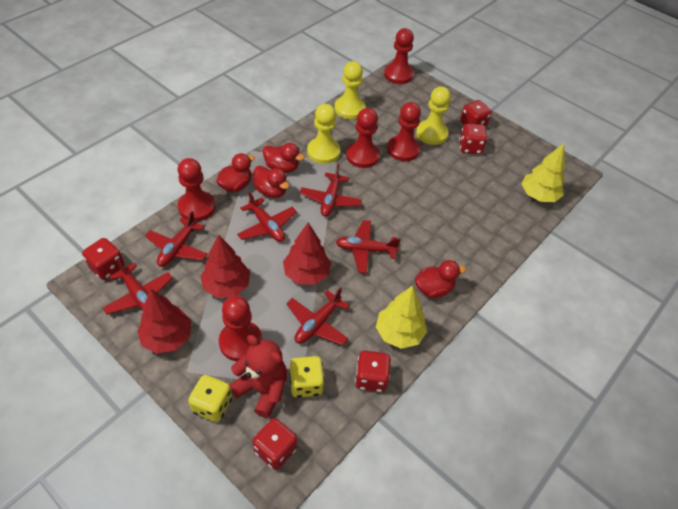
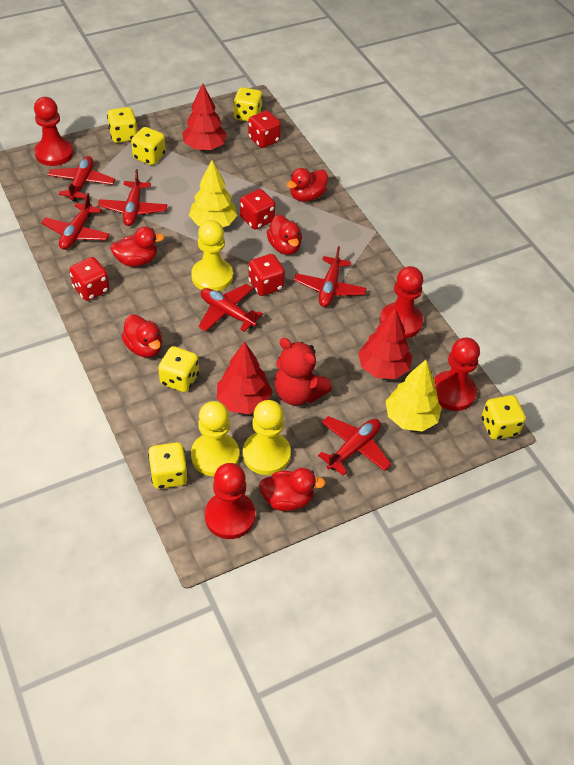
red dice: [82,238,125,280] [253,418,297,470] [355,350,391,392] [459,124,488,154] [460,100,492,127] = 5 -> [69,257,110,301] [240,189,275,230] [248,110,281,148] [248,254,285,296] = 4
red duck: [216,153,255,192] [253,166,289,198] [263,143,305,173] [415,260,466,298] = 4 -> [110,227,164,267] [121,314,162,357] [259,468,326,511] [267,215,302,255] [287,168,328,202] = 5
red pawn: [178,158,216,221] [219,296,262,361] [346,108,380,168] [384,28,414,84] [387,102,421,161] = 5 -> [34,97,73,166] [205,463,255,539] [380,266,423,338] [434,337,480,411] = 4
yellow dice: [188,375,232,422] [289,356,325,398] = 2 -> [107,107,137,143] [131,127,166,165] [148,442,188,489] [158,346,199,392] [233,87,263,122] [482,395,526,440] = 6

